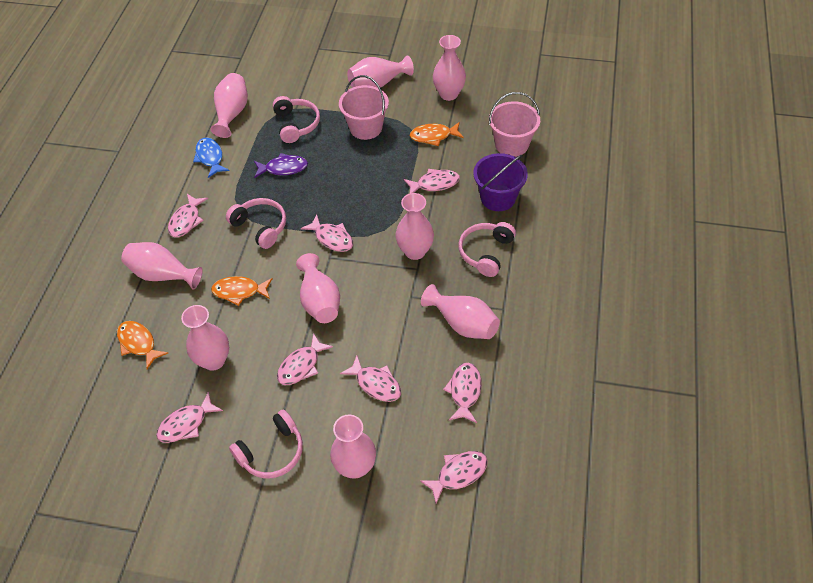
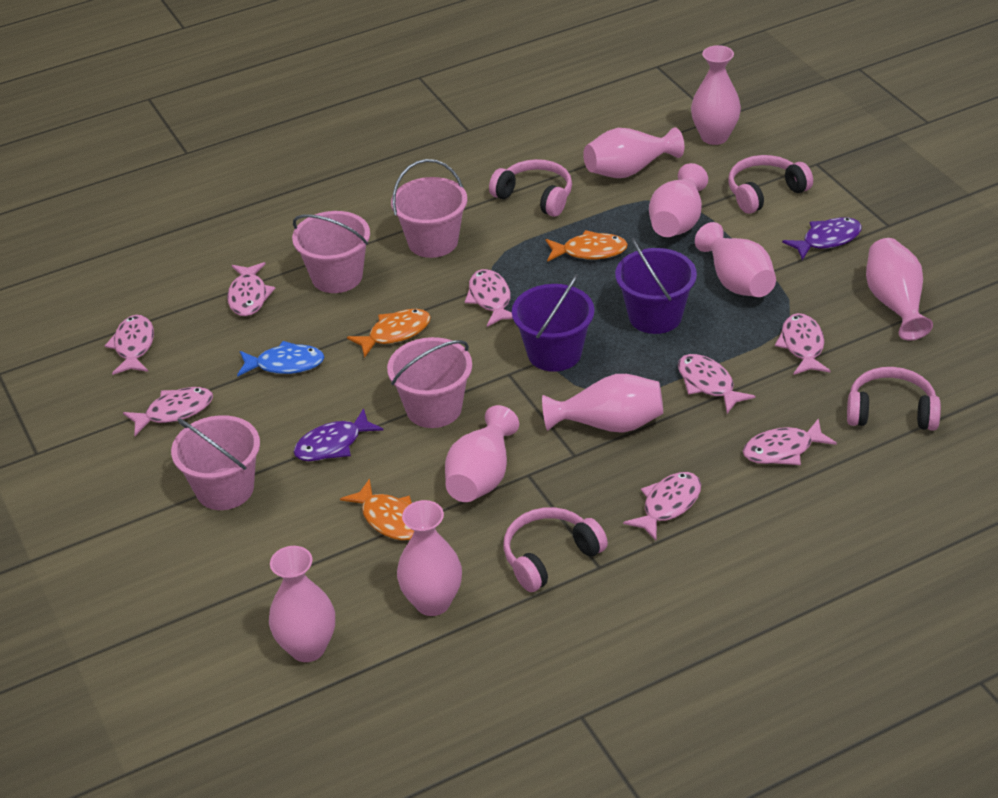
pink bucket: [339,75,389,140] [489,92,540,157] = 2 -> [171,415,260,510] [292,211,370,293] [387,337,472,428] [391,159,467,258] = 4
purple bucket: [473,153,528,211] = 1 -> [512,274,595,372] [615,238,697,334] = 2
purple fish: [254,153,308,178] = 1 -> [294,408,383,461] [782,217,862,260] = 2

